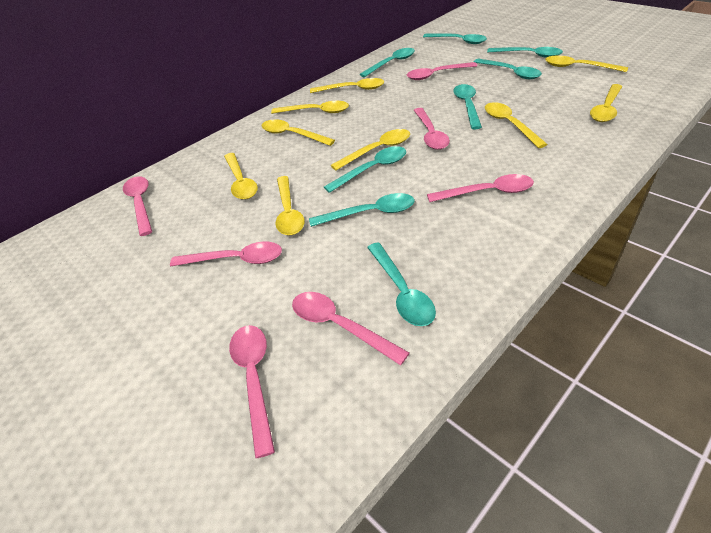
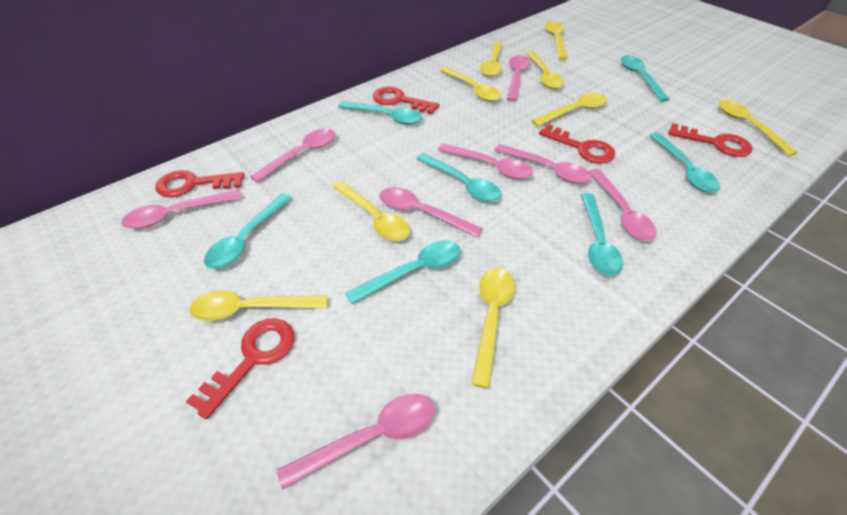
pink spoon: [123,176,152,236] [170,242,282,266] [229,325,275,458] [292,292,409,365] [407,62,477,80] [414,108,450,150] [427,174,534,202] = 7 -> [121,190,242,229] [250,128,335,182] [277,394,435,490] [379,187,483,237] [438,144,533,179] [494,144,591,184] [507,55,530,101] [589,169,657,241] = 8
red key: none = 0 -> [156,170,244,197] [186,319,294,419] [373,87,439,114] [539,124,615,164] [668,123,753,157] = 5
turquoise spoon: [309,193,415,227] [324,146,406,193] [359,48,415,77] [367,242,436,326] [423,33,487,44] [453,84,482,129] [474,59,542,79] [487,47,563,58] = 8 -> [204,193,292,269] [338,101,422,124] [345,240,461,304] [416,153,502,202] [581,193,623,276] [621,55,670,102] [650,133,720,193] = 7

